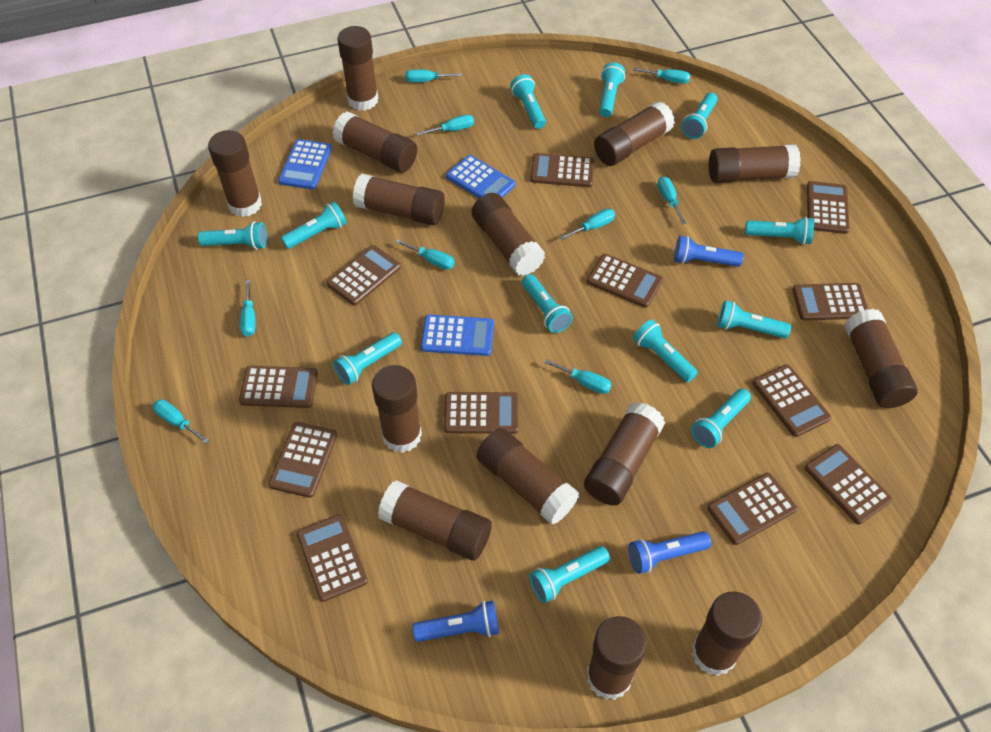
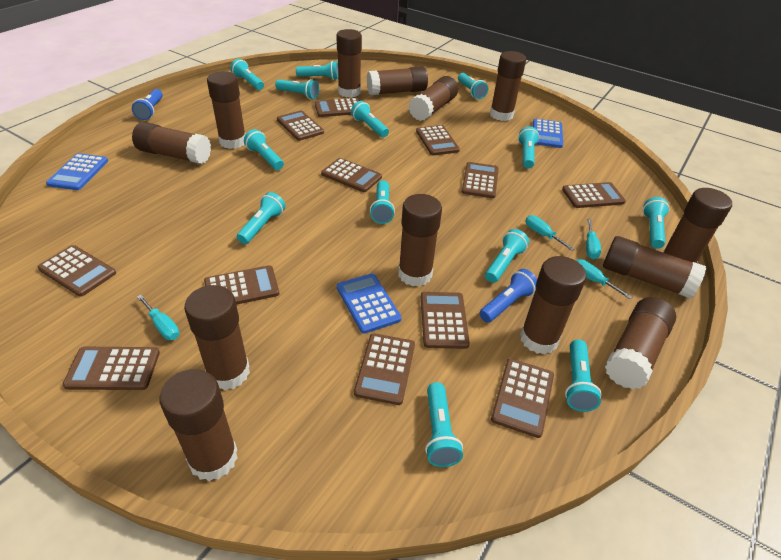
blue flashlight: [412,601,499,642] [628,531,711,574] [674,236,744,267] = 3 -> [132,89,163,120] [479,269,537,323] = 2
brown glue stick: [208,130,262,217] [332,112,417,172] [337,26,378,111] [353,173,445,225] [372,365,422,453] [378,480,492,560] [472,193,545,276] [476,428,579,525] [584,402,665,506] [587,616,647,700] [594,101,675,166] [692,591,762,676] [709,144,801,183] [845,309,918,408] = 14 -> [132,122,211,164] [160,369,238,481] [184,285,250,390] [207,71,246,149] [336,29,362,97] [367,66,428,95] [398,194,442,286] [409,76,458,121] [490,51,526,121] [520,256,586,354] [603,236,706,299] [605,297,676,389] [663,188,732,263] = 13
turquoise flashlight: [198,222,267,250] [281,201,347,249] [333,332,402,385] [510,74,546,129] [522,274,573,333] [529,546,610,603] [599,62,625,117] [633,319,698,382] [681,93,718,139] [691,388,751,448] [717,300,791,338] [745,217,814,245] = 12 -> [230,59,264,90] [237,192,285,244] [244,129,284,170] [275,79,319,99] [296,61,338,80] [351,101,389,137] [370,180,395,224] [425,382,463,467] [458,73,488,99] [485,229,529,283] [518,127,539,168] [565,339,602,412] [643,197,670,248] = 13
turquoise screwdriver: [153,399,209,444] [240,280,255,337] [396,239,455,270] [405,69,462,82] [417,114,474,136] [544,359,612,394] [559,209,615,240] [633,68,690,84] [657,176,686,224] = 9 -> [137,295,180,340] [526,215,575,251] [576,259,632,299] [586,219,601,259] = 4

